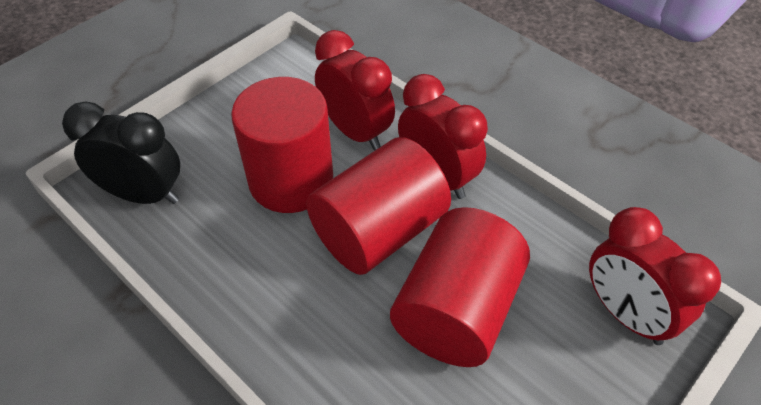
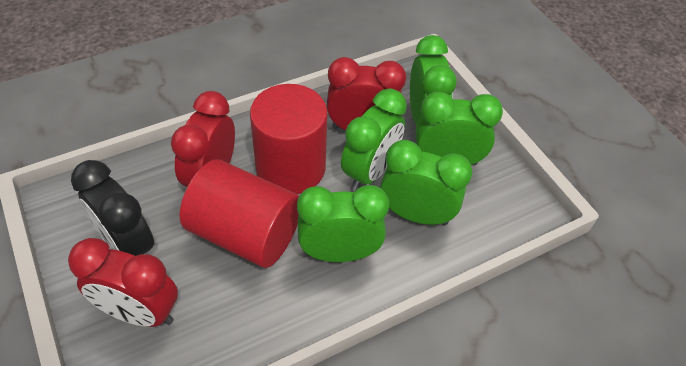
green clock: none = 0 -> [297,185,389,262] [341,89,407,191] [380,140,472,225] [410,35,457,124] [415,91,503,165] = 5
red cylinder: [231,77,333,213] [306,137,451,275] [390,207,530,367] = 3 -> [180,159,299,268] [250,84,328,194] = 2

